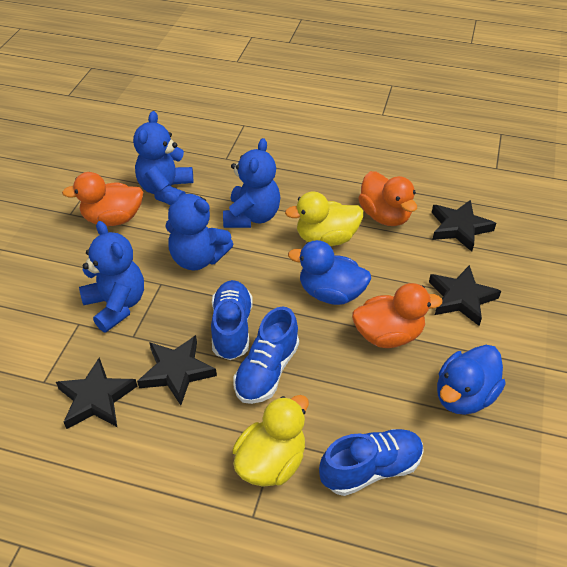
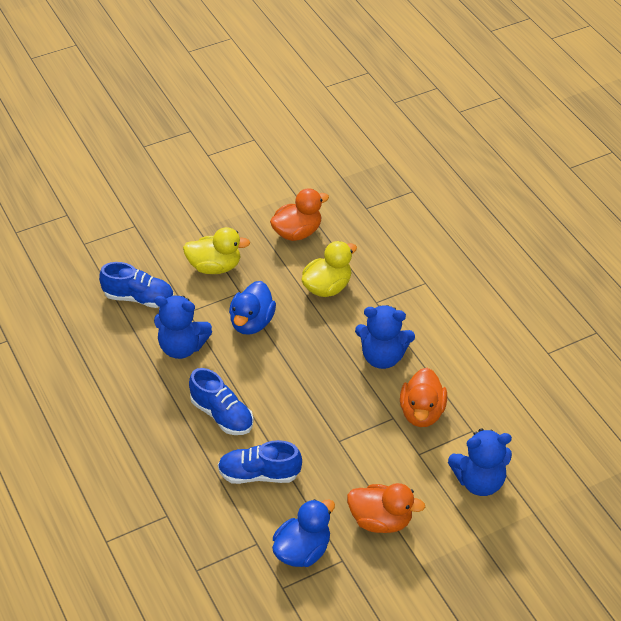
black star: [56,357,138,429] [137,335,217,405] [429,265,501,326] [432,200,496,252] = 4 -> none = 0
blue teddy bear: [79,221,144,332] [133,111,193,203] [163,191,233,270] [223,138,280,228] = 4 -> [154,295,212,359] [355,305,415,369] [448,428,512,496] = 3

